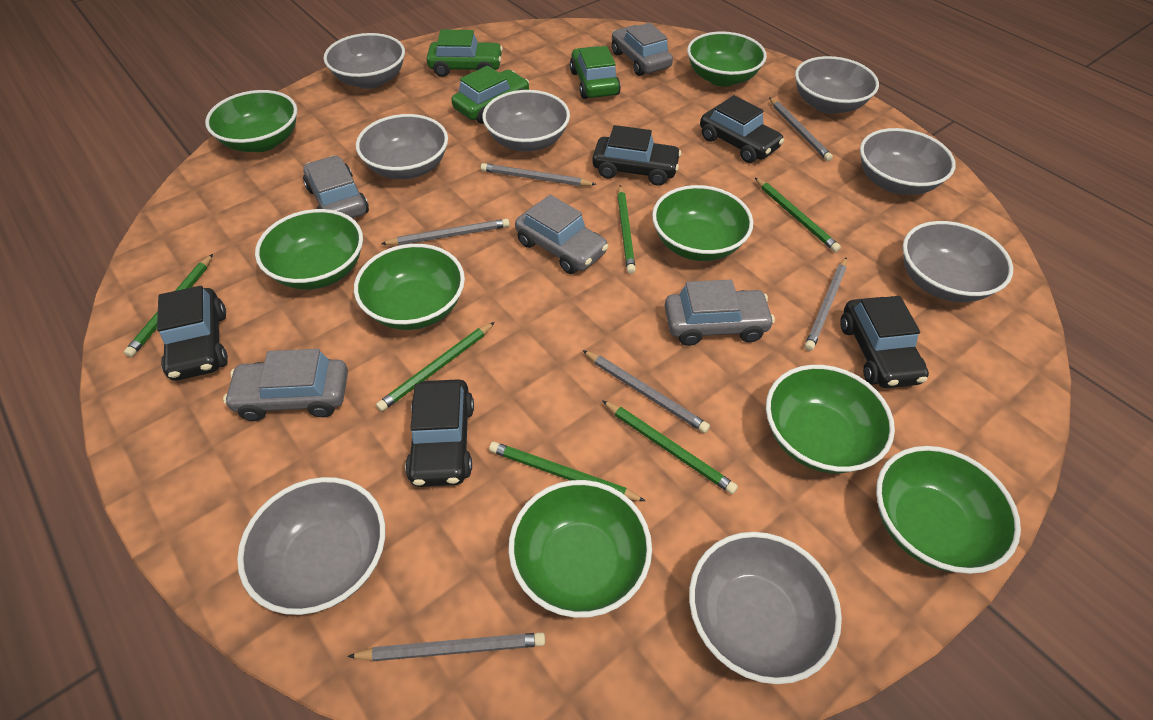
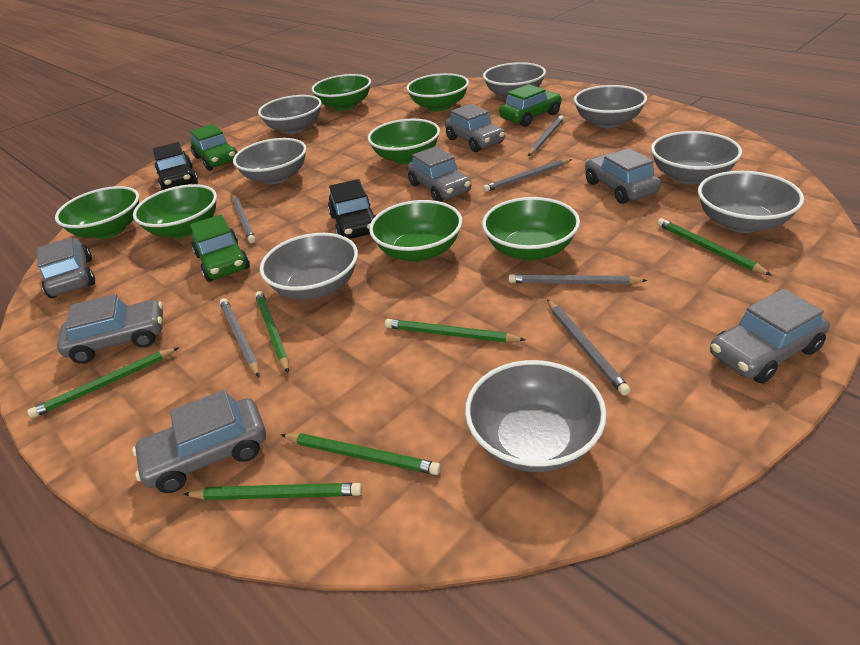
black car: [157,286,228,381] [405,379,474,487] [592,125,681,186] [700,95,784,163] [840,296,929,388] = 5 -> [153,142,198,190] [328,179,376,239] = 2
green bowl: [205,90,297,152] [255,209,363,290] [354,244,465,330] [508,480,652,618] [652,185,753,261] [687,31,767,87] [766,365,895,473] [876,446,1021,574] = 8 -> [55,186,139,239] [133,184,217,238] [312,74,371,110] [368,119,440,164] [369,200,462,262] [406,73,469,111] [482,197,580,260] = 7
grey car: [223,349,348,421] [303,155,369,218] [515,195,609,274] [612,23,673,76] [665,280,775,346] = 5 -> [37,237,95,298] [57,294,163,364] [132,390,266,493] [407,146,471,202] [445,104,505,152] [585,148,661,204] [710,289,830,384] = 7

